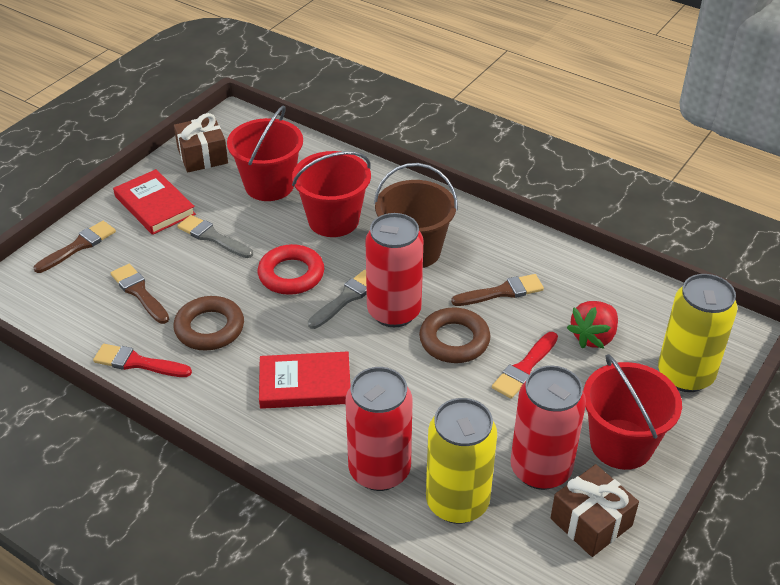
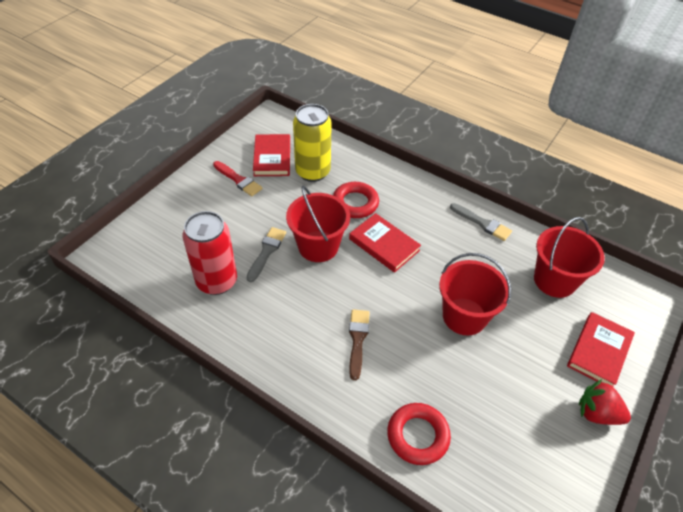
brown brush: [34,221,116,273] [111,264,169,324] [451,274,544,306] = 3 -> [349,309,370,380] = 1
brown bucket: [374,163,458,268] = 1 -> none = 0
brown gift: [174,113,228,172] [551,464,639,557] = 2 -> none = 0
brown ring: [173,296,244,351] [419,307,490,363] = 2 -> none = 0
red book: [113,169,196,235] [259,351,351,409] = 2 -> [253,134,290,176] [349,213,421,273] [567,312,635,387] = 3
red brush: [93,344,192,377] [492,332,558,399] = 2 -> [213,161,263,196] = 1
red can: [346,367,412,491] [365,213,423,327] [510,366,586,490] = 3 -> [183,211,237,295] = 1
red ring: [258,244,324,295] = 1 -> [333,182,379,218] [387,403,451,465] = 2
yellow can: [426,398,497,524] [658,274,738,392] = 2 -> [293,104,332,182] = 1

